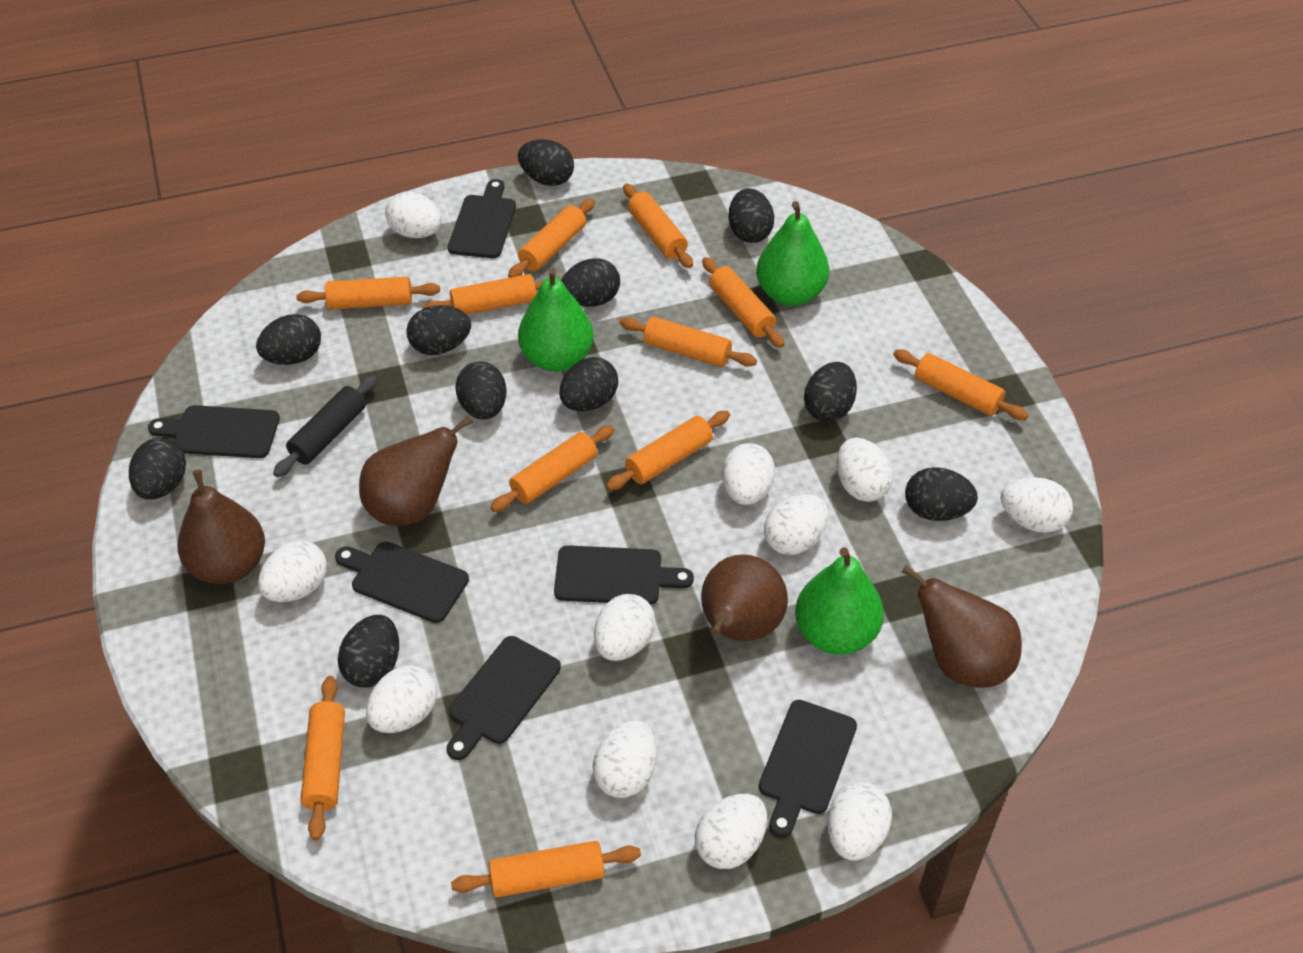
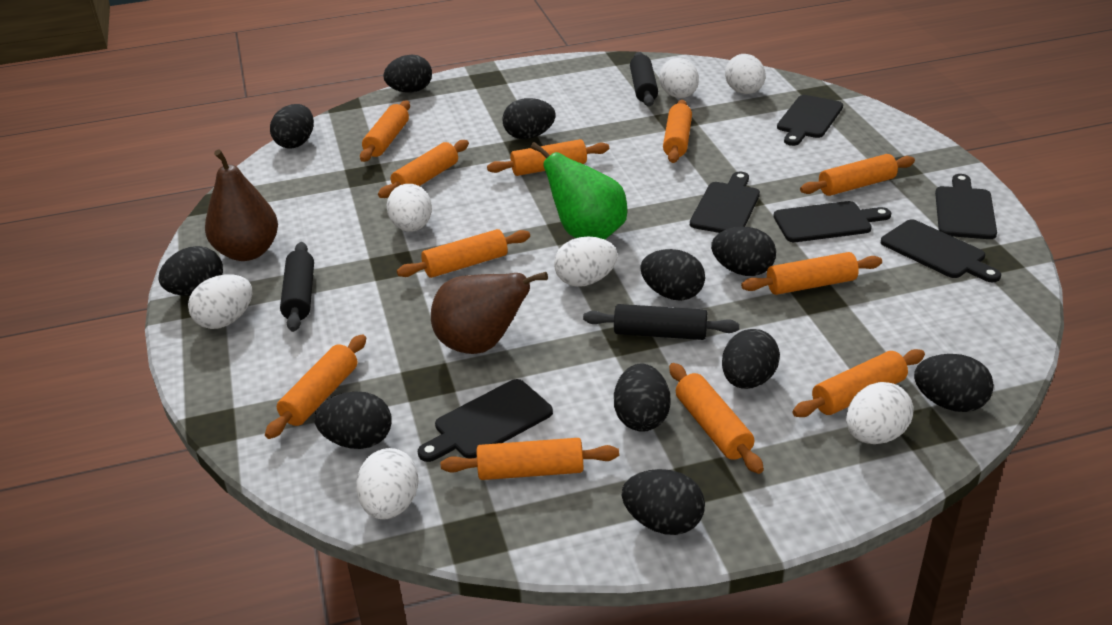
black rolling pin: [273,375,377,477] = 1 -> [280,242,314,332] [583,304,739,340] [630,52,658,106] = 3
brown pear: [178,469,265,584] [359,416,473,526] [701,554,788,641] [902,565,1022,688] = 4 -> [205,149,278,261] [431,272,548,354] = 2
green pear: [518,267,594,372] [756,201,829,306] [795,547,884,655] = 3 -> [530,142,627,240] = 1
white egg: [258,540,327,602] [366,665,437,733] [385,192,442,238] [593,721,657,798] [594,594,655,661] [695,794,767,869] [722,443,775,505] [764,494,828,555] [827,782,892,861] [837,438,893,502] [1001,477,1073,533] = 11 -> [188,274,252,329] [356,448,419,519] [387,184,432,232] [554,237,618,287] [659,58,699,98] [725,54,766,94] [846,382,913,444] = 7

